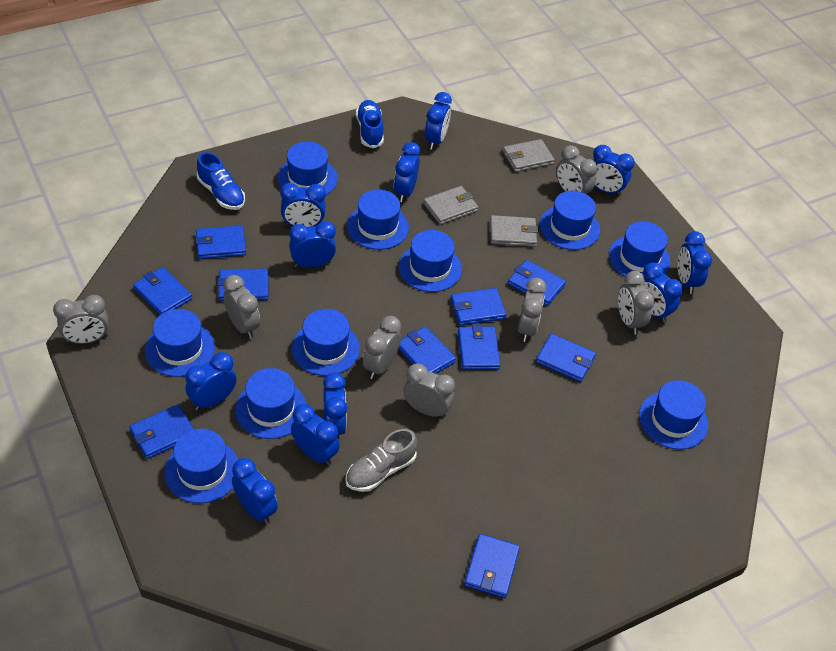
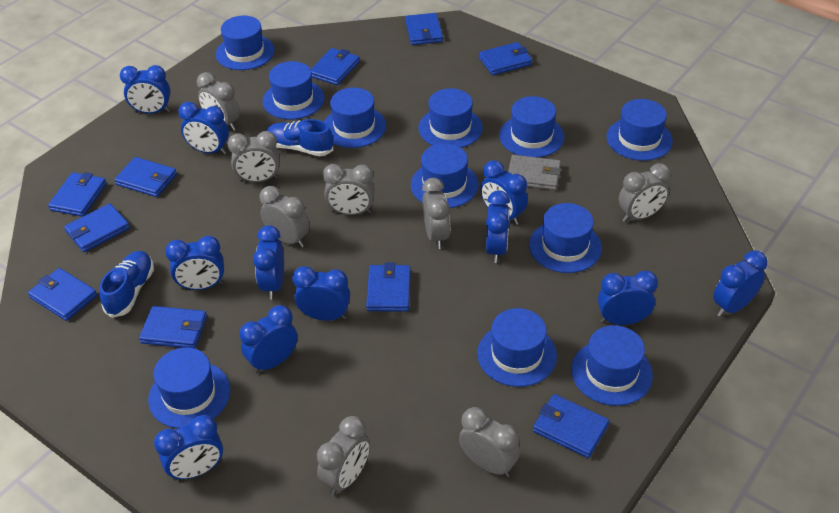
blue hat: [145,309,215,377] [164,429,238,503] [235,368,307,439] [277,142,338,195] [292,309,360,376] [347,189,409,250] [398,230,462,292] [539,191,600,250] [609,221,671,277] [639,380,708,450] = 10 -> [148,348,230,429] [216,16,275,70] [262,61,325,120] [324,88,386,148] [411,143,479,208] [418,88,483,148] [477,308,557,387] [499,96,565,158] [529,203,602,273] [571,325,653,406] [607,99,673,161] = 11
grey clock: [53,295,109,344] [223,275,260,339] [363,316,401,379] [404,363,455,418] [518,278,547,342] [556,145,597,194] [618,271,655,335] = 7 -> [197,72,240,131] [228,131,280,182] [259,186,309,248] [317,416,370,496] [323,164,375,215] [422,178,450,249] [459,407,520,477] [618,163,671,222] = 8
grey shoe: [345,429,417,492] = 1 -> none = 0
grey wallet: [423,186,478,225] [490,215,538,247] [503,139,555,172] = 3 -> [508,155,561,190] = 1

